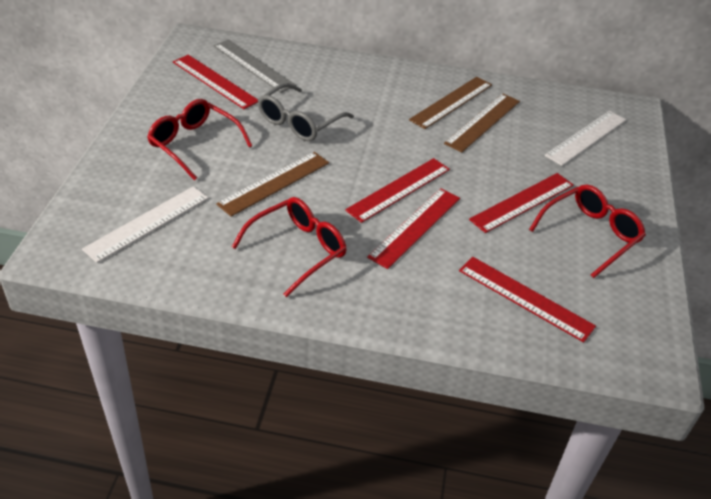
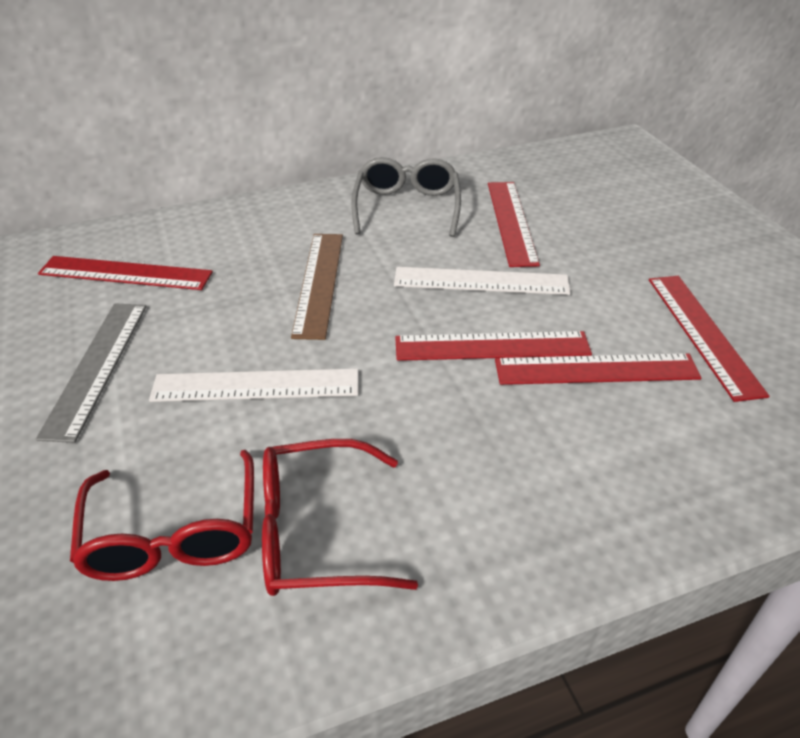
brown ruler: [216,152,329,217] [409,77,492,129] [444,94,520,153] = 3 -> [291,234,343,340] = 1
red glasses: [147,99,252,181] [232,197,346,297] [529,185,646,278] = 3 -> [70,450,254,581] [262,439,418,596] = 2

